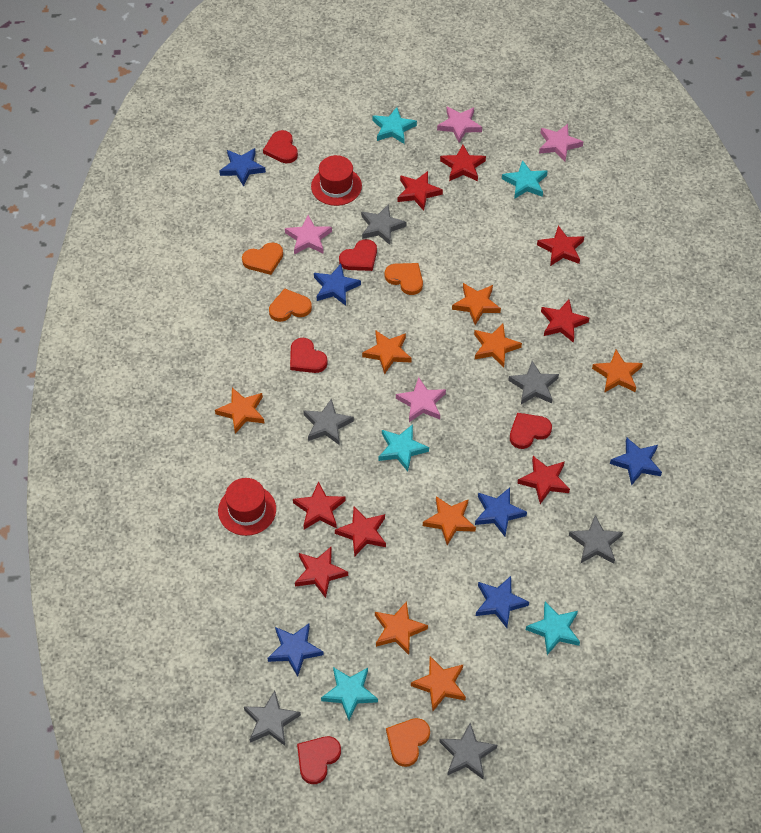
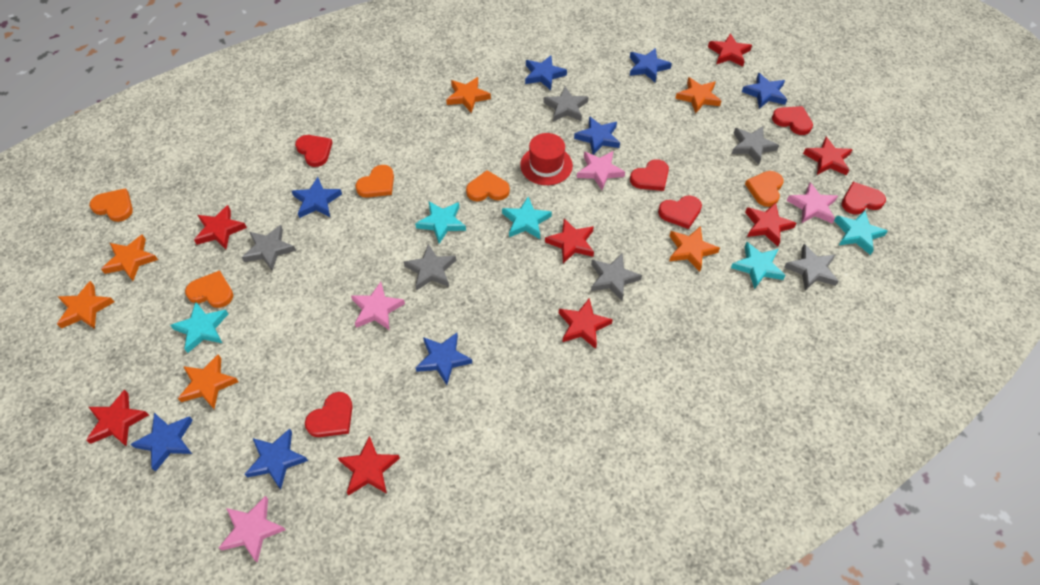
blue star: [219,148,266,186] [268,624,324,677] [314,264,361,306] [475,488,527,536] [476,576,529,628] [610,438,662,486] = 6 -> [131,413,193,472] [245,428,308,489] [292,177,342,218] [415,333,472,385] [525,55,567,90] [574,116,620,155] [630,48,672,82] [742,73,787,109] = 8
orange heart: [242,242,283,275] [269,289,312,322] [385,263,423,295] [386,718,430,767] = 4 -> [89,188,133,222] [185,270,234,308] [355,165,394,198] [466,170,510,201] [745,171,784,207] = 5
orange star: [215,388,264,434] [362,331,412,375] [375,601,428,655] [411,656,466,711] [423,496,476,545] [452,283,501,325] [474,324,522,367] [592,350,643,393] = 8 -> [57,281,114,329] [101,235,158,281] [178,354,238,409] [446,77,491,113] [669,226,720,272] [675,77,721,113] = 6
red hat: [218,478,276,536] [311,155,362,206] = 2 -> [520,133,573,185] = 1
red heart: [263,130,298,163] [290,338,328,373] [297,736,341,784] [339,239,377,271] [510,413,552,449] = 5 -> [295,135,333,167] [305,392,353,437] [630,159,669,191] [658,196,702,229] [772,106,813,135] [842,182,886,214] = 6

